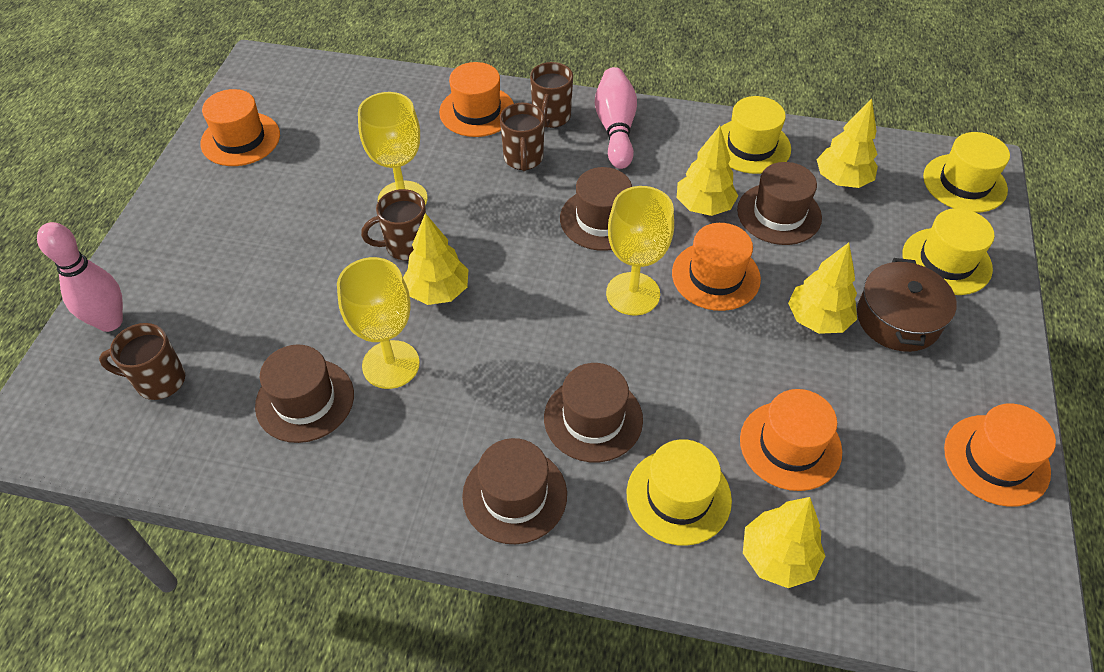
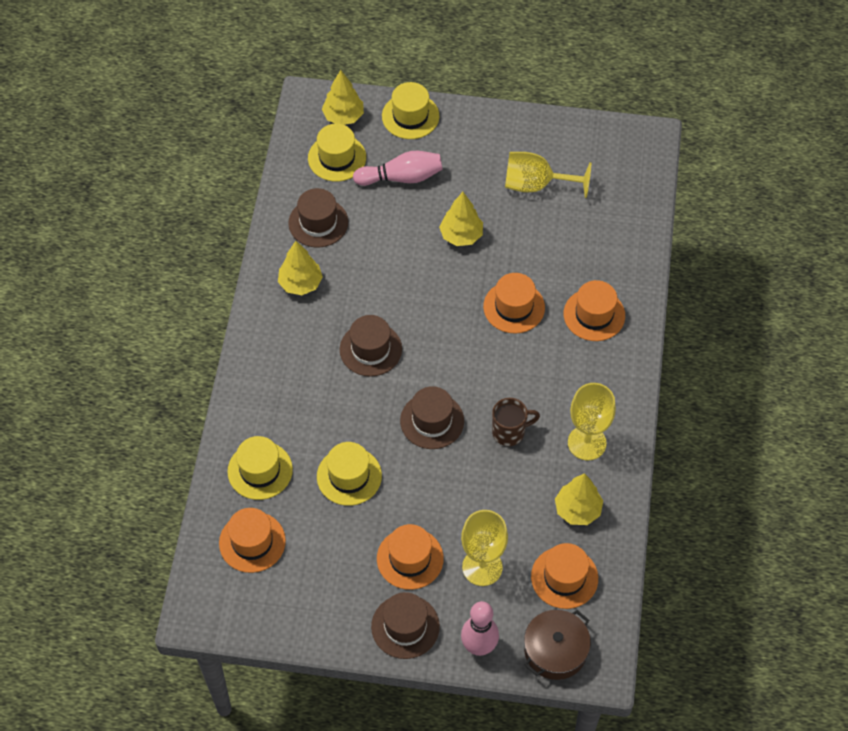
brown hat: [255,345,354,443] [462,438,567,544] [544,363,643,462] [560,167,632,251] [737,162,822,245] = 5 -> [288,188,348,248] [340,315,402,377] [371,592,440,659] [400,386,464,449] = 4
brown mug: [99,323,185,400] [361,189,426,261] [500,103,545,171] [530,62,573,128] = 4 -> [492,398,540,446] = 1
yellow tree: [403,213,468,305] [677,126,738,216] [743,497,825,588] [788,243,857,334] [817,99,878,188] = 5 -> [278,241,323,295] [322,70,364,125] [439,192,483,246] [555,473,603,525] = 4

